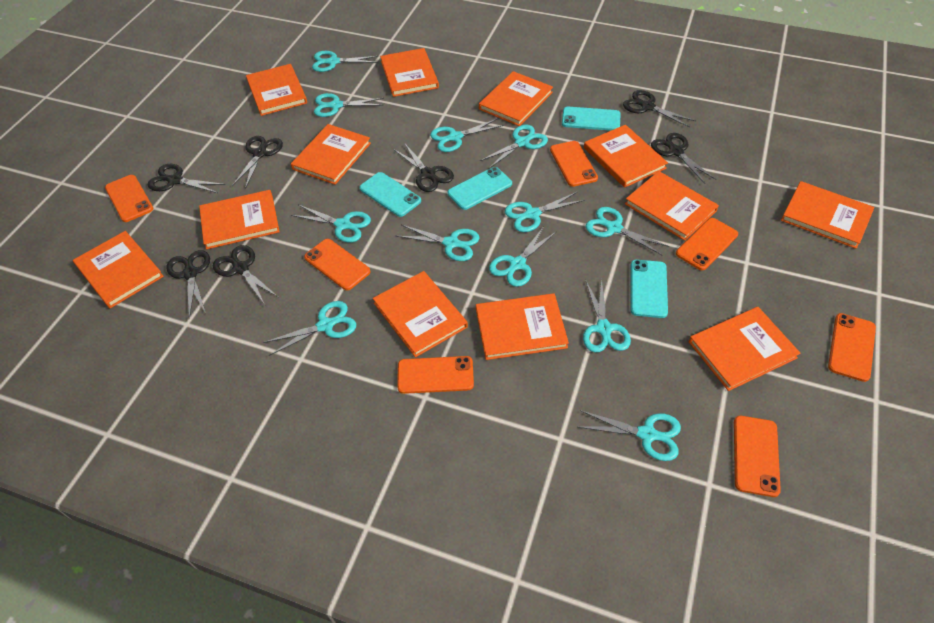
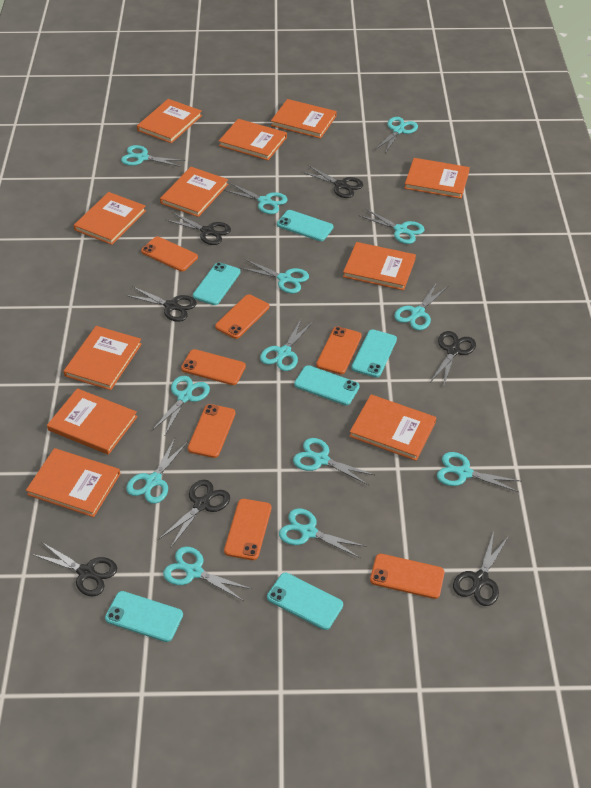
orange book: [73,231,164,308] [199,190,280,249] [246,64,307,116] [291,124,371,185] [373,271,468,357] [380,48,439,97] [476,293,569,360] [479,71,553,126] [584,125,668,188] [625,171,719,241] [689,307,801,391] [781,181,874,249] = 12 -> [26,448,120,517] [47,388,138,455] [63,326,142,390] [74,192,146,245] [137,99,202,143] [160,167,228,217] [219,119,287,160] [271,99,337,139] [343,242,416,290] [349,395,437,461] [404,158,470,199] = 11
turquoise phone: [360,172,421,217] [448,167,512,210] [562,107,621,131] [631,260,668,318] = 4 -> [105,591,183,642] [193,262,241,305] [267,573,343,630] [277,210,333,241] [294,365,360,405] [351,329,397,378] = 6
turquoise scissors: [263,301,356,356] [291,205,371,243] [312,51,378,72] [314,93,384,117] [396,225,480,261] [430,118,504,152] [480,125,548,169] [489,226,557,287] [505,192,585,232] [578,410,681,461] [583,278,631,352] [585,207,669,256] = 12 -> [121,145,185,167] [126,438,188,504] [152,376,210,435] [163,547,251,601] [224,183,288,214] [241,259,309,293] [260,318,314,371] [279,508,366,558] [293,438,374,485] [360,208,425,244] [375,117,418,153] [394,283,447,330] [437,452,520,492] = 13

